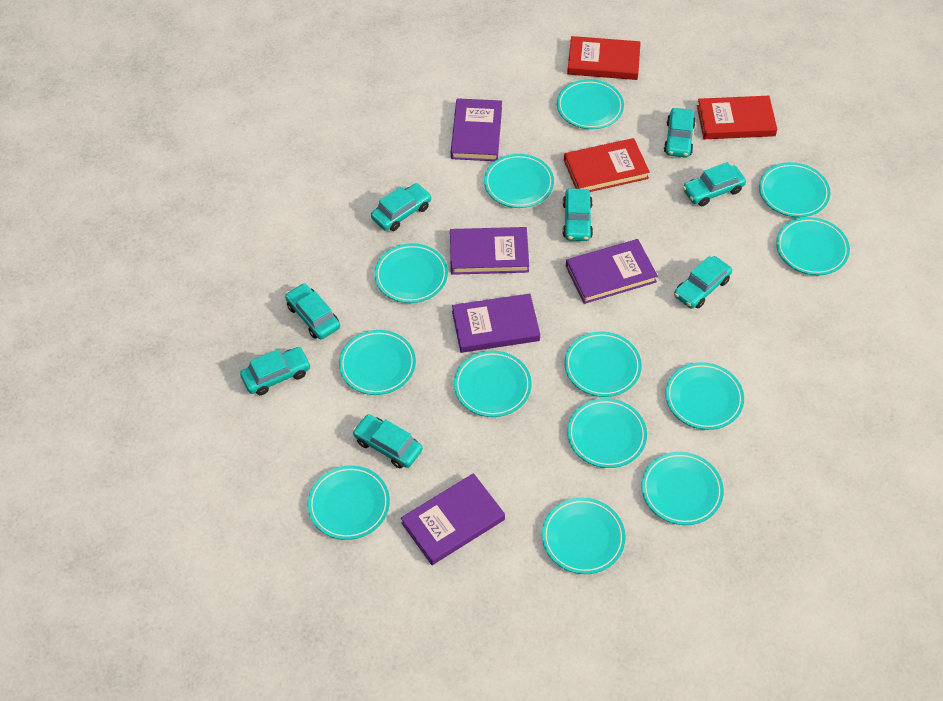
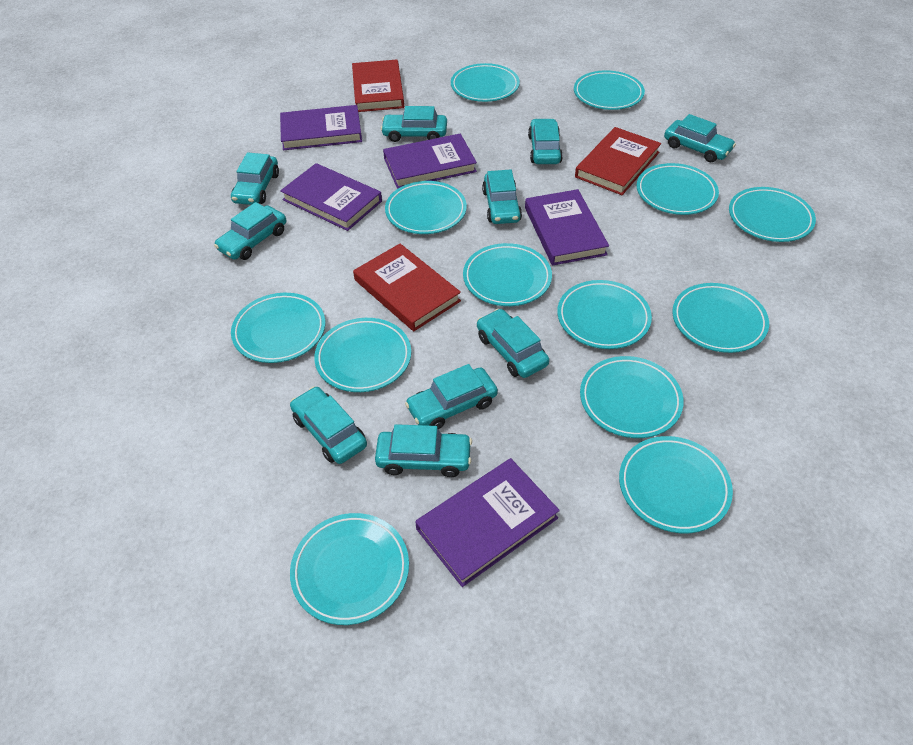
turquoise car: [240,347,311,395] [285,283,340,339] [352,414,423,468] [371,183,432,231] [563,189,593,241] [664,108,696,158] [674,256,732,309] [683,162,746,206] = 8 -> [214,202,286,260] [231,152,279,205] [290,386,367,464] [375,424,472,477] [381,106,447,142] [405,364,498,429] [477,309,549,378] [482,170,522,224] [528,118,563,164] [664,114,736,162] = 10

